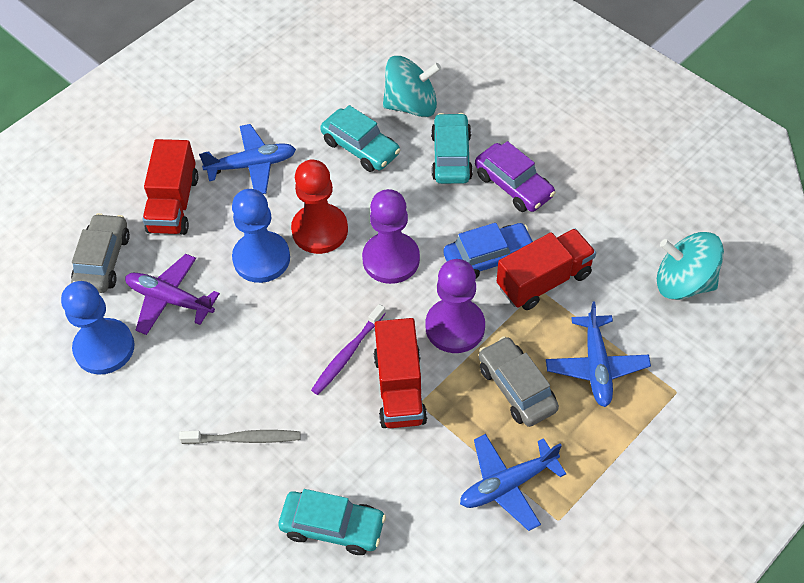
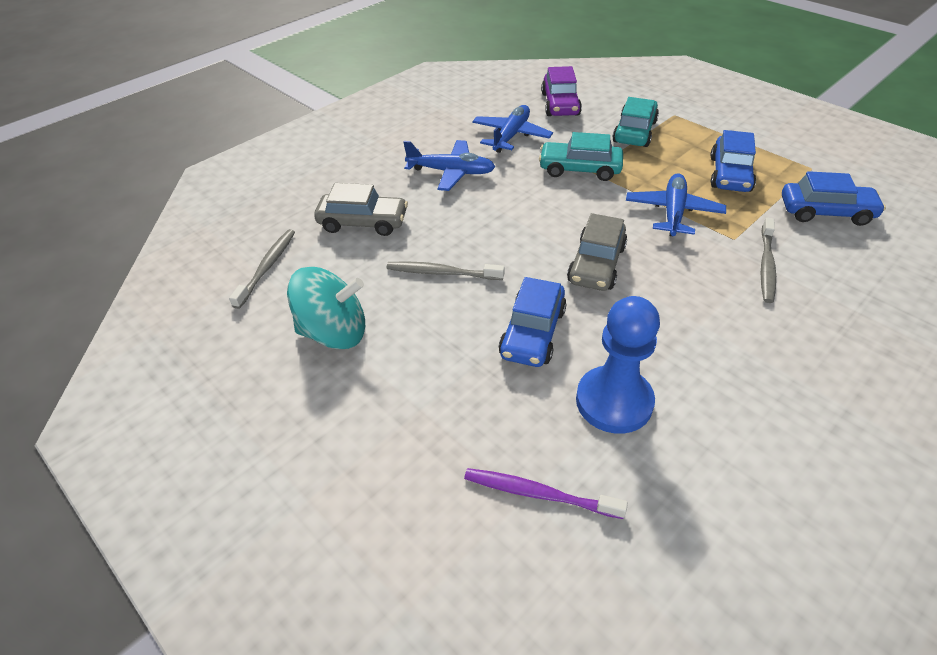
blue car: [443,223,533,278] = 1 -> [499,277,567,367] [710,130,756,192] [782,171,886,226] = 3
blue pawn: [61,281,135,375] [232,189,290,283] = 2 -> [576,296,660,434] = 1
grey toothbrush: [179,430,301,444] = 1 -> [229,229,295,309] [387,261,505,280] [761,217,776,303] = 3
purple pawn: [362,189,420,284] [426,259,485,353] = 2 -> none = 0
purple plane: [125,254,220,335] = 1 -> none = 0
red pawn: [291,160,348,254] = 1 -> none = 0
red truck: [142,139,198,235] [374,318,427,428] [497,228,596,310] = 3 -> none = 0
turquoise car: [279,489,386,555] [320,105,400,172] [431,113,473,184] = 3 -> [539,132,623,181] [612,97,659,147] = 2
turquoise spinning top: [383,56,441,117] [657,232,724,300] = 2 -> [287,267,365,349] = 1

